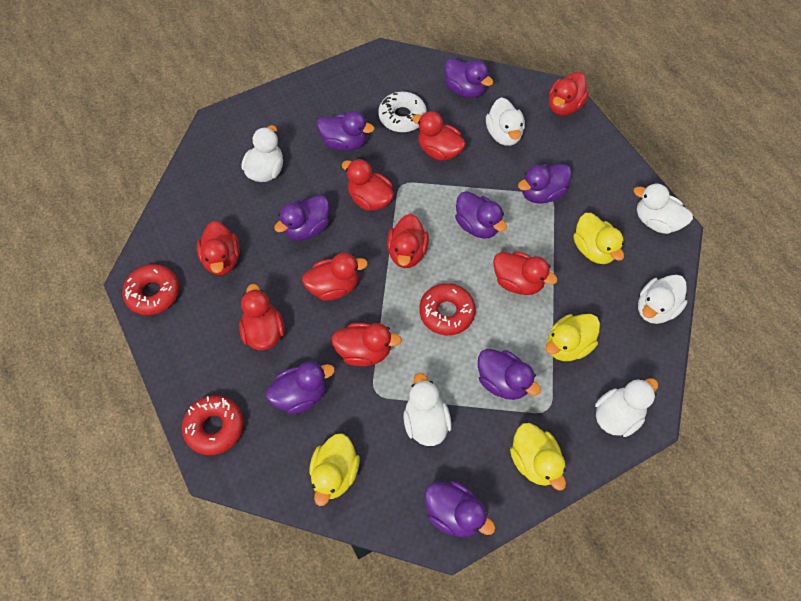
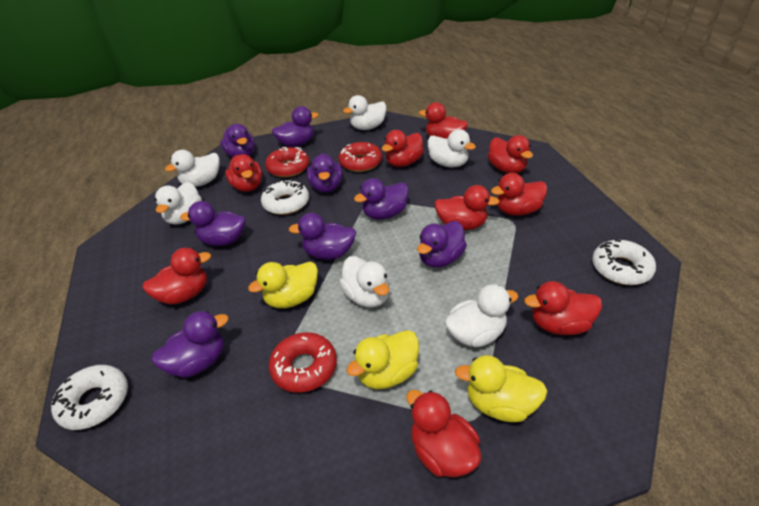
white donut: [378,92,427,132] = 1 -> [51,365,128,430] [261,179,309,215] [592,240,656,285] = 3
yellow duck: [309,433,360,506] [510,423,566,491] [545,314,600,361] [573,213,624,264] = 4 -> [248,262,318,308] [346,330,419,389] [455,355,548,422] = 3

